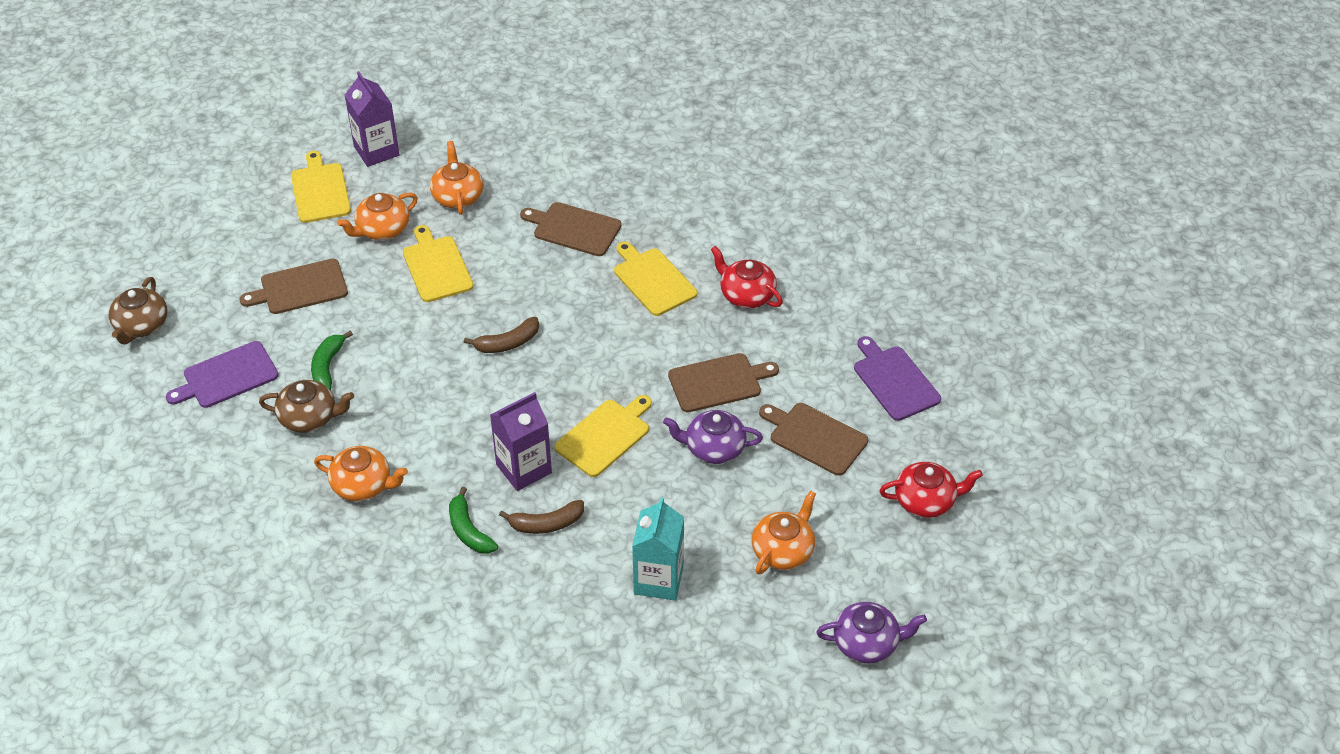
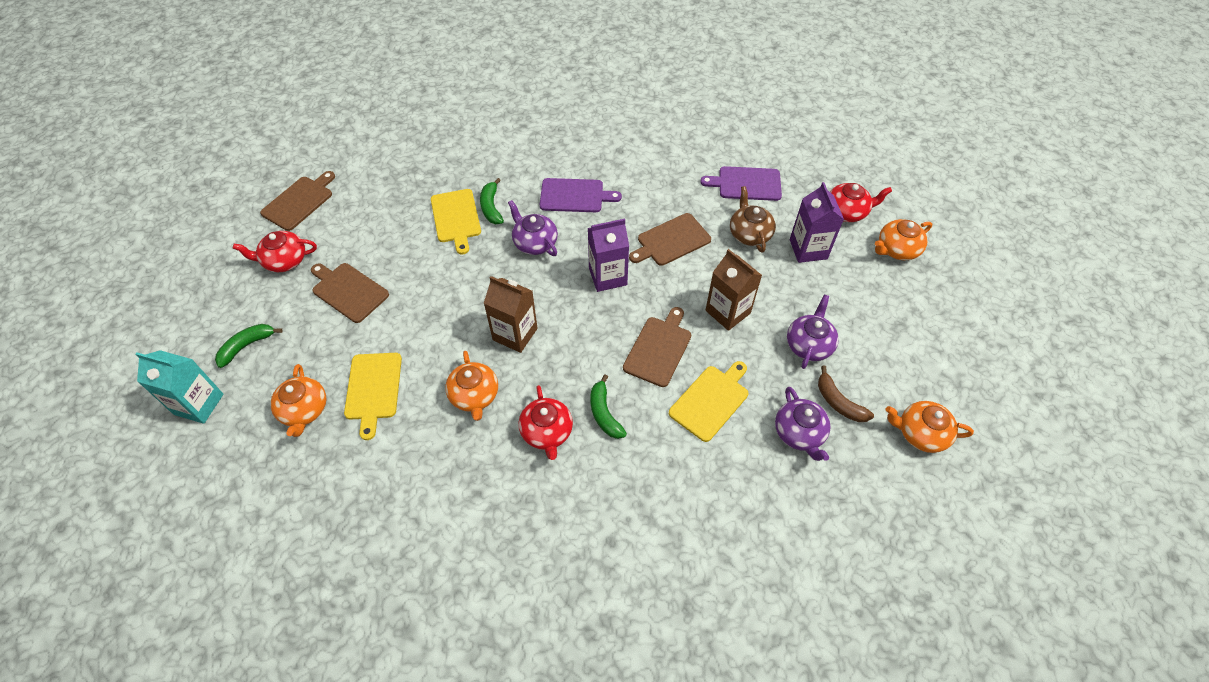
brown banana: [464,317,539,353] [499,500,584,534] = 2 -> [818,366,874,422] = 1
brown carton: none = 0 -> [484,276,537,353] [705,249,762,331] = 2
brown teapot: [109,277,167,345] [259,380,354,433] = 2 -> [730,186,776,253] = 1
green banana: [311,331,353,390] [449,487,498,554] = 2 -> [215,324,283,368] [480,178,504,224] [591,374,627,439] = 3
purple teapot: [663,410,763,464] [816,602,927,664] = 2 -> [508,200,558,256] [775,387,831,461] [787,295,839,369] = 3
red teapot: [711,246,783,308] [879,462,983,518] = 2 -> [233,231,317,272] [519,385,573,460] [830,183,892,222] = 3
yellow cutting board: [291,151,351,223] [403,225,474,302] [554,395,652,477] [614,242,697,316] = 4 -> [344,353,402,440] [431,189,481,255] [669,361,748,442] = 3

